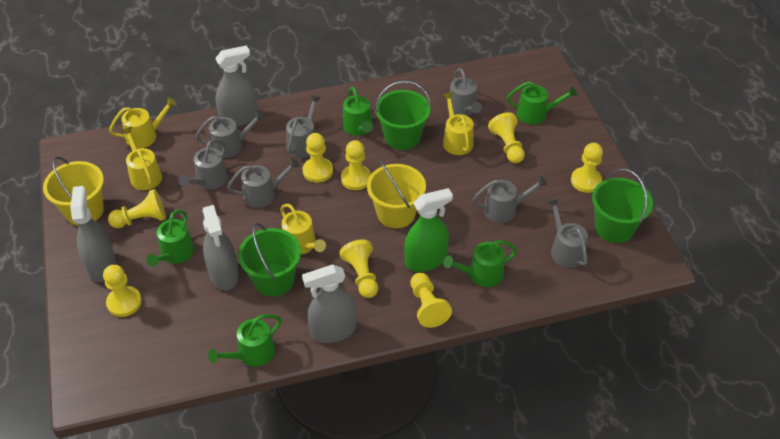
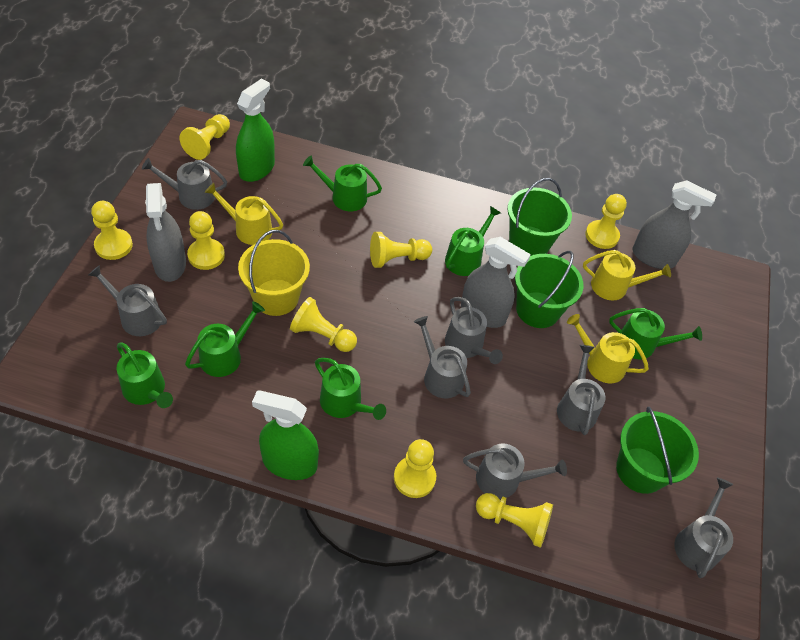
green spray bottle: [404,188,453,272] = 1 -> [236,78,275,182] [252,391,319,480] = 2
green watering can: [146,210,195,267] [208,314,282,367] [342,87,373,136] [443,240,518,287] [507,81,577,124] = 5 -> [116,342,173,408] [185,302,265,377] [303,156,382,211] [315,358,386,420] [445,206,501,276] [609,308,702,359] = 6
grey spray bottle: [70,186,116,282] [202,205,239,291] [215,45,257,126] [302,264,357,343] = 4 -> [145,183,186,282] [461,237,531,328] [632,180,716,269] = 3
yellow bucket: [43,156,104,226] [367,159,426,228] = 2 -> [238,230,310,316] = 1
yellow watering can: [109,97,177,149] [121,127,162,190] [280,204,326,255] [443,92,474,155] = 4 -> [205,183,283,245] [567,314,649,383] [583,250,671,300] = 3

